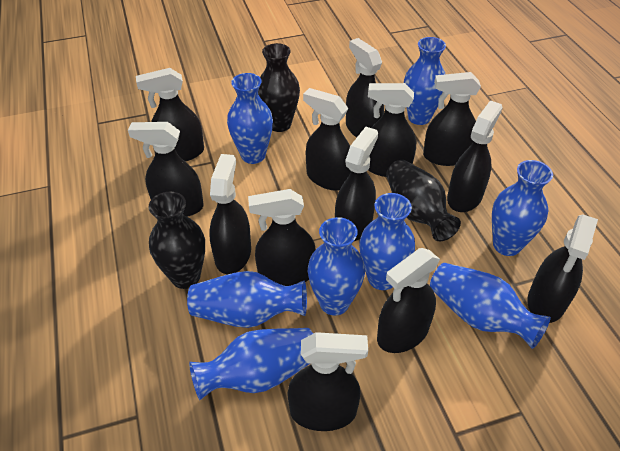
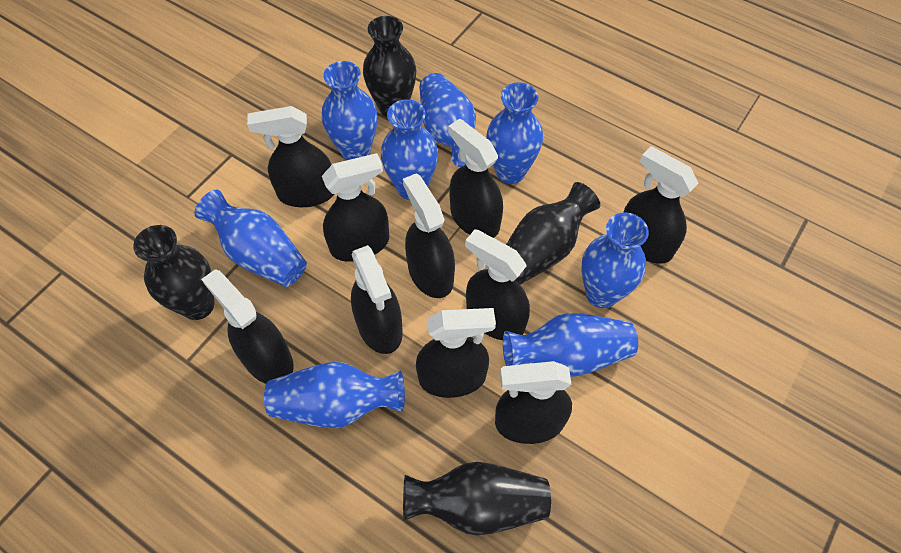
black spray bottle: [128,122,204,217] [136,68,204,161] [209,154,251,274] [248,189,316,286] [287,332,368,431] [303,88,351,191] [335,127,378,241] [346,38,384,137] [368,83,416,177] [377,248,440,353] [423,72,481,166] [447,100,503,212] [528,215,598,323] = 13 -> [201,269,294,384] [247,106,334,207] [322,153,389,262] [351,245,403,354] [403,173,455,298] [416,308,496,398] [448,119,503,238] [465,229,530,340] [495,361,572,444] [623,146,698,264] = 10
black vase: [148,191,205,289] [258,43,300,132] [386,160,461,241] = 3 -> [133,225,215,320] [363,16,416,118] [403,462,551,535] [506,182,600,285] = 4

